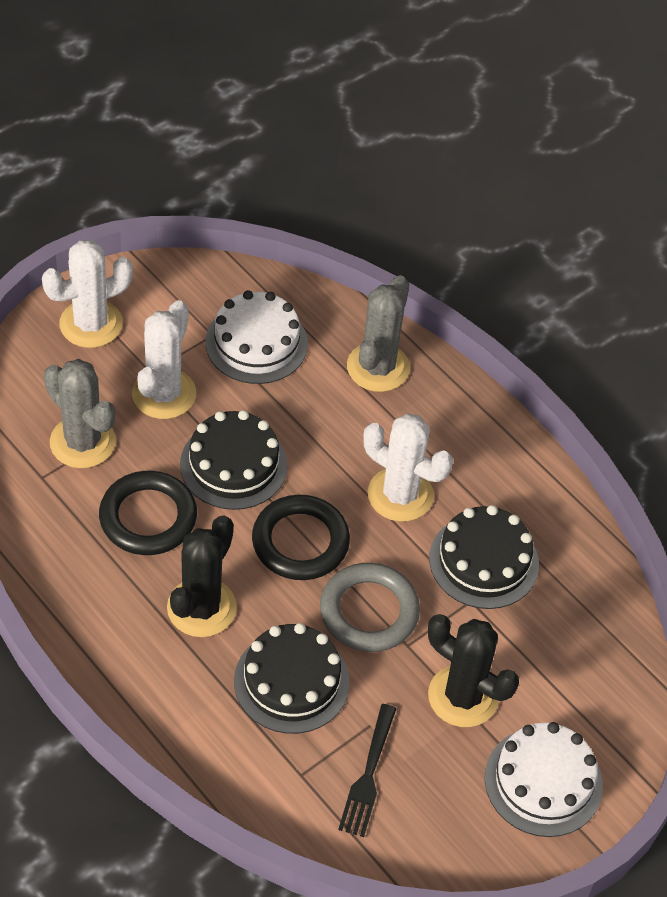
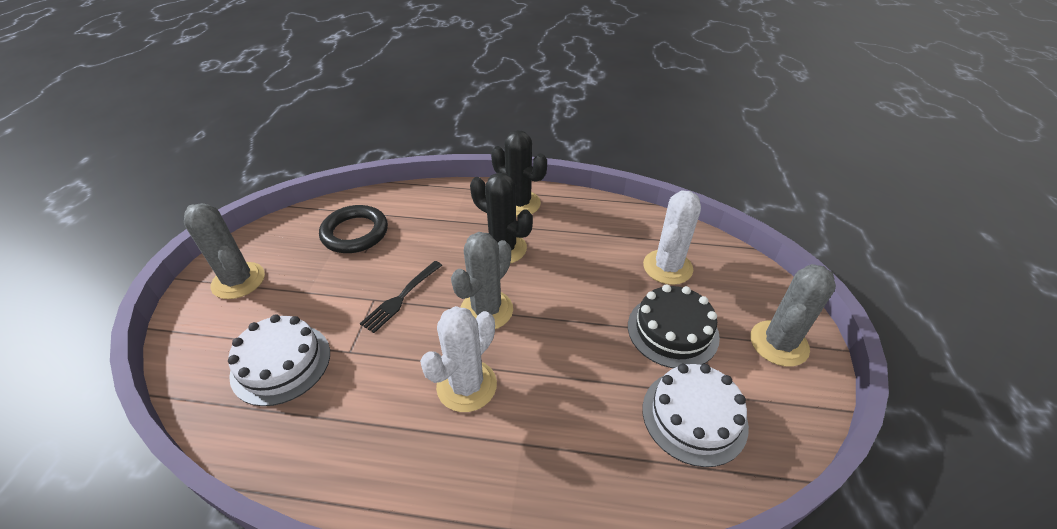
black cake: [180,410,288,510] [234,623,349,734] [429,505,539,609] = 3 -> [628,284,720,368] = 1
black ring: [99,471,197,555] [252,495,350,580] = 2 -> [319,205,388,253] = 1
grey cactus: [44,359,116,468] [347,275,410,392] = 2 -> [184,203,265,299] [451,232,513,329] [750,264,836,367] = 3
grey ring: [320,563,420,652] = 1 -> none = 0
white cactus: [42,240,133,348] [132,300,196,419] [364,413,453,522] = 3 -> [420,306,497,412] [643,190,701,285] = 2

